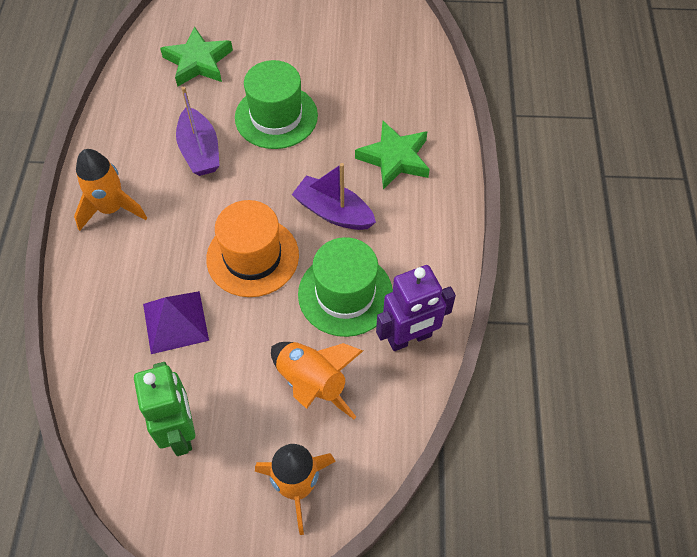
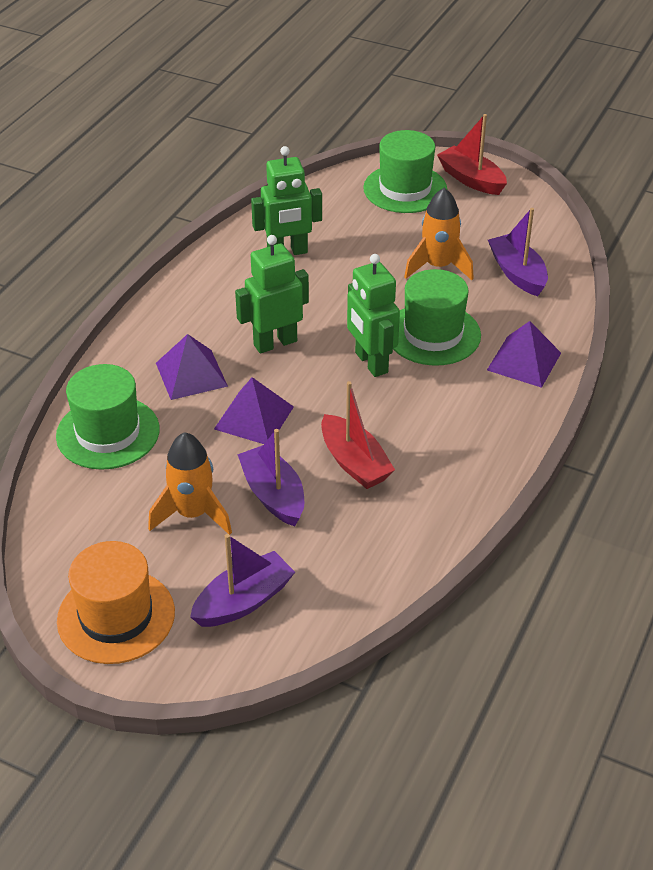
green hat: [235,60,318,149] [298,237,393,337] = 2 -> [56,364,160,470] [363,130,447,213] [393,269,481,366] = 3
green robot: [134,362,195,456] = 1 -> [235,235,309,353] [251,146,322,255] [347,254,400,377] = 3
green star: [160,27,233,87] [355,121,430,189] = 2 -> none = 0
orange rocket: [74,149,147,231] [255,444,336,535] [271,342,363,419] = 3 -> [148,432,232,535] [404,188,474,280] = 2
purple boat: [176,87,220,176] [292,163,376,230] = 2 -> [190,534,295,627] [237,429,304,526] [488,208,548,296] = 3
purple pyramid: [143,291,209,354] = 1 -> [156,334,228,400] [214,377,294,444] [487,321,561,388] = 3
purple robot: [376,265,456,351] = 1 -> none = 0
red boat: none = 0 -> [321,381,395,489] [437,114,507,195] = 2

